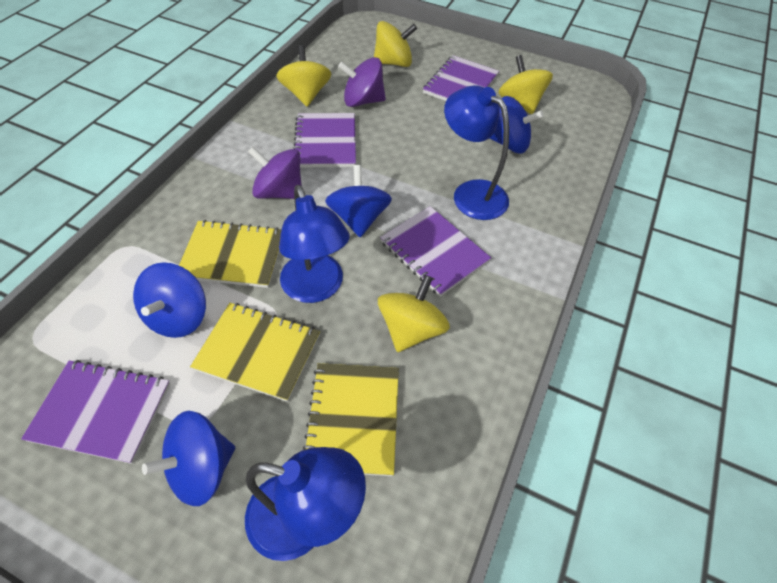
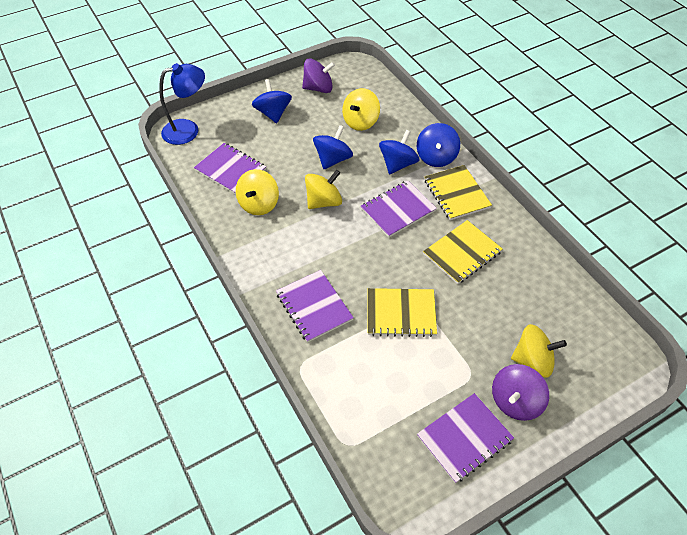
blue lamp: [245,447,366,561] [279,185,350,303] [444,85,509,220] = 3 -> [159,63,205,145] = 1

